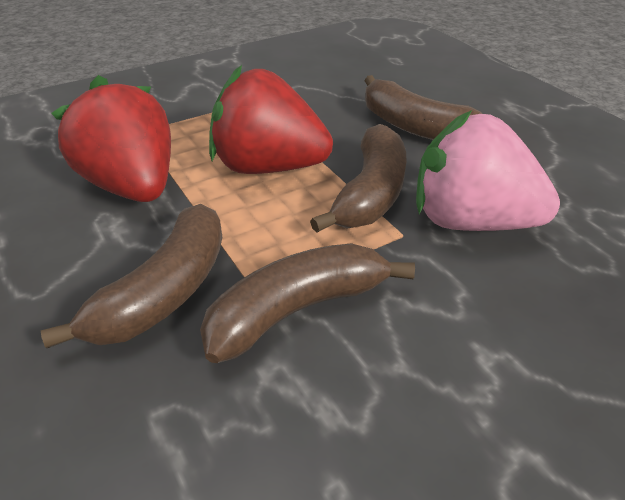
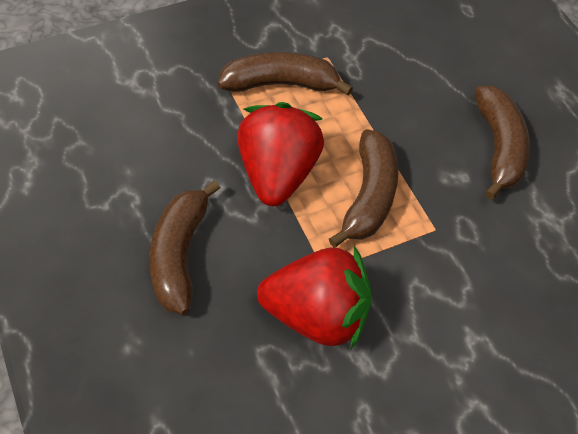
pink strawberry: [416,110,560,231] = 1 -> none = 0

